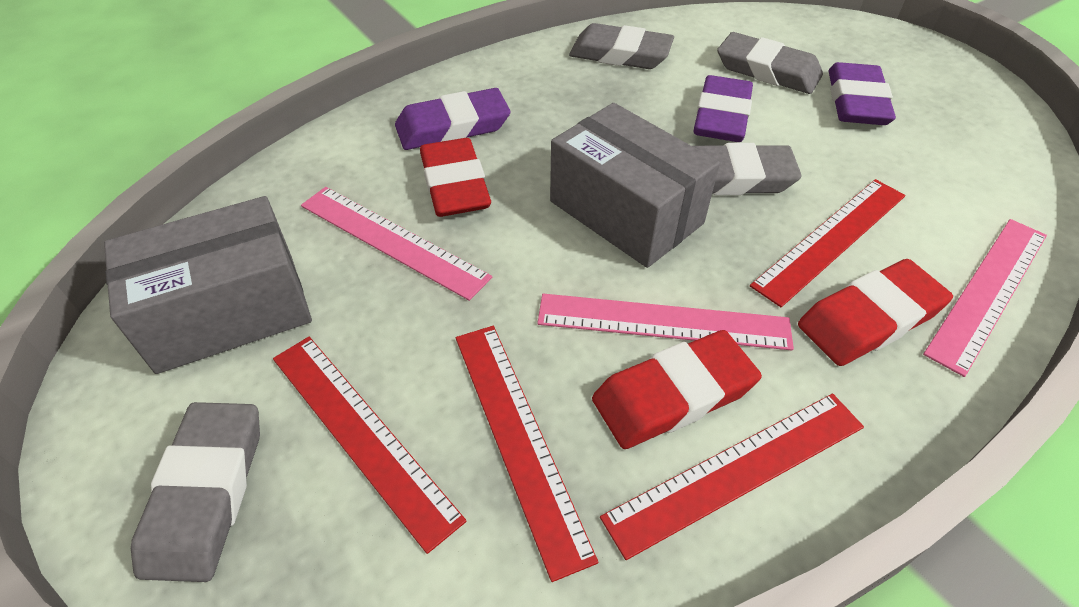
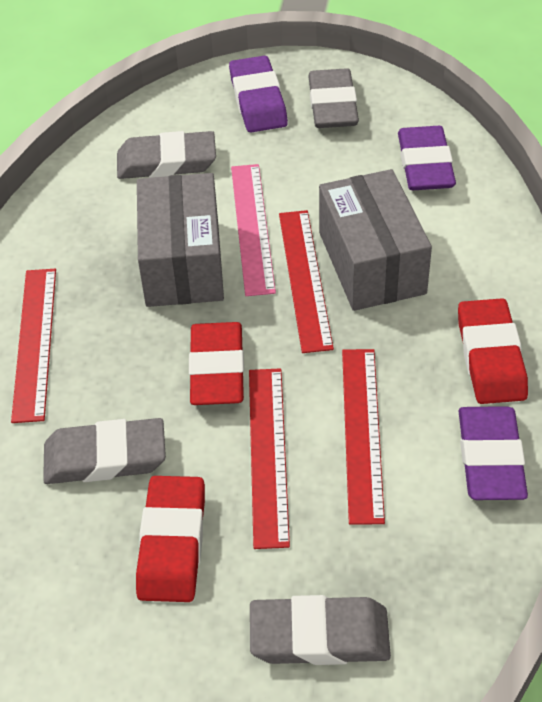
pink ruler: [301,187,492,301] [537,294,794,350] [923,219,1047,377] = 3 -> [231,164,276,296] = 1

